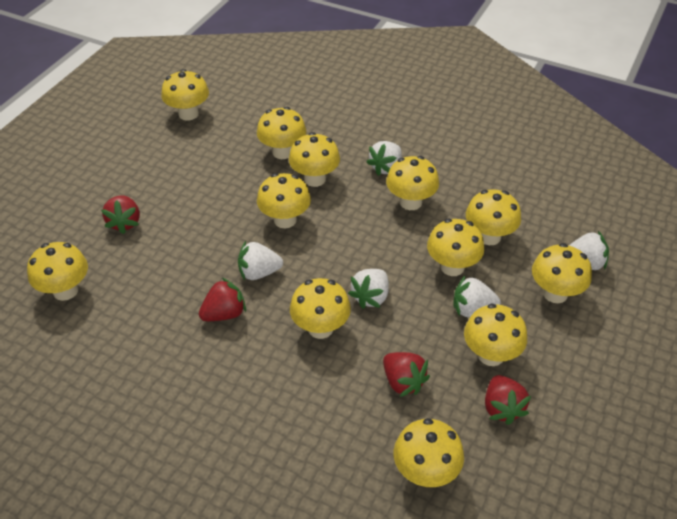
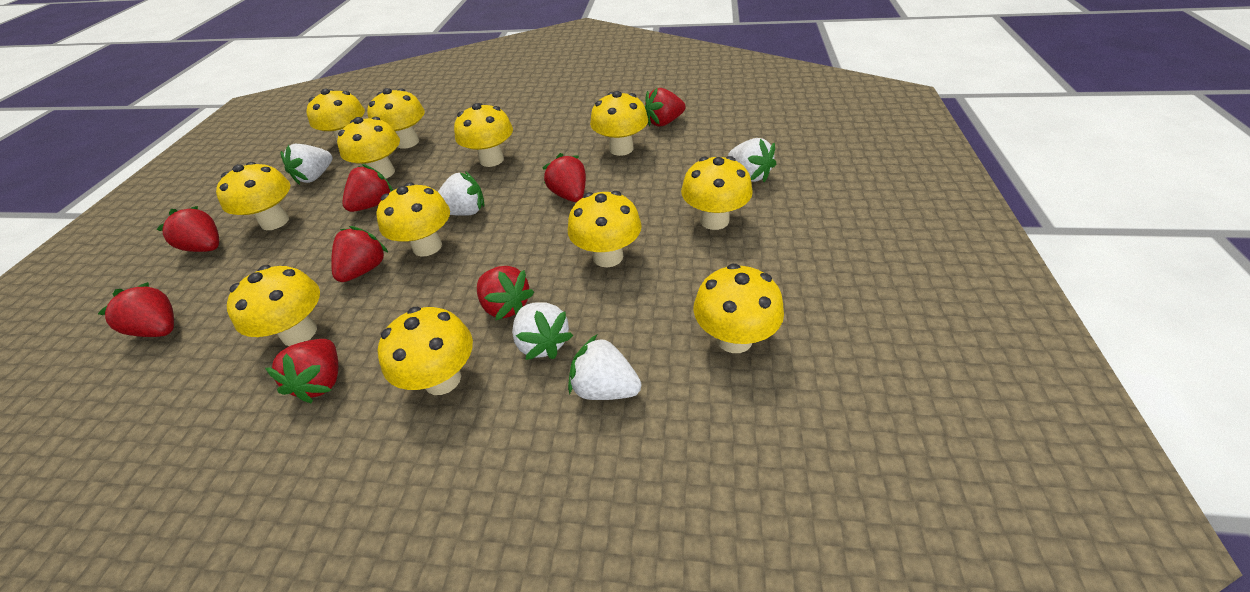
red strawberry: [101,195,140,234] [199,278,246,321] [383,352,430,397] [485,375,531,425] = 4 -> [98,282,174,337] [157,206,219,252] [265,339,338,403] [331,226,389,282] [342,164,393,212] [477,266,534,320] [542,153,586,202] [645,88,686,127] = 8

